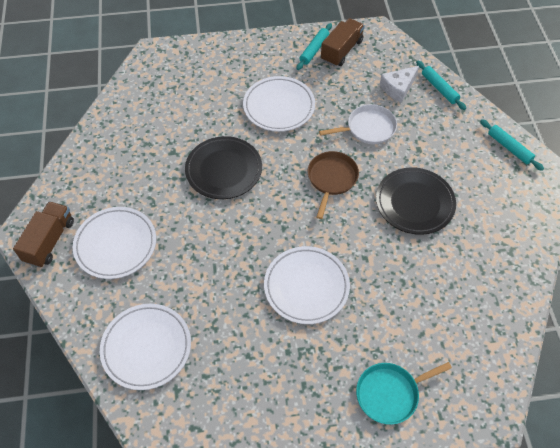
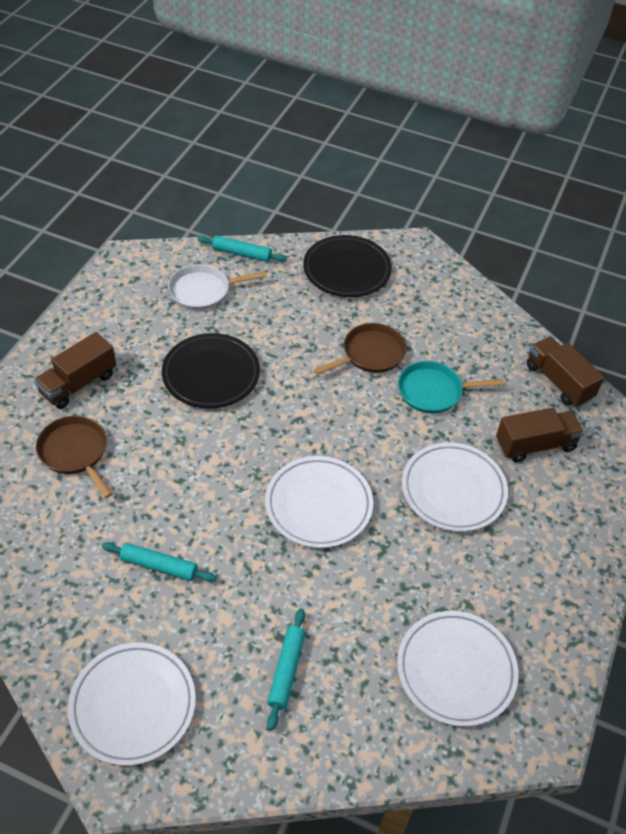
brown pan: [308,151,359,219] = 1 -> [36,416,112,498] [314,323,407,375] = 2
brown truck: [13,201,74,268] [321,18,365,67] = 2 -> [34,332,116,409] [496,408,584,462] [527,336,604,407] = 3
white cheese: [380,66,419,103] = 1 -> none = 0

